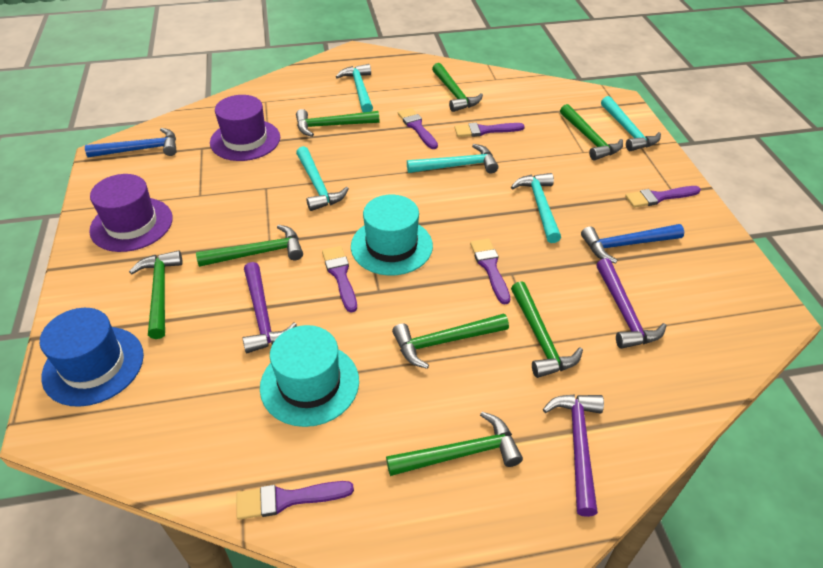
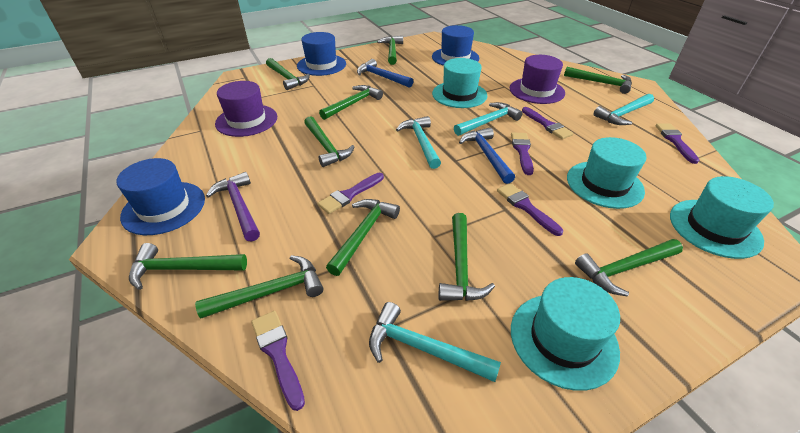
blue hat: [40,308,144,407] = 1 -> [116,158,205,235] [297,32,346,76] [432,25,479,66] = 3
green hammer: [129,250,183,339] [196,225,303,267] [296,109,380,137] [386,412,523,476] [392,313,509,369] [432,63,483,112] [511,281,583,378] [560,104,623,160] = 8 -> [129,243,247,290] [195,255,323,319] [266,58,310,90] [304,116,355,167] [319,85,383,120] [326,199,400,276] [377,36,403,65] [438,213,495,301] [564,67,632,94] [575,239,683,296] = 10
purple hammer: [243,262,297,353] [543,394,604,517] [596,258,666,349] = 3 -> [206,172,260,242] = 1
turquoise hammer: [296,146,349,211] [336,64,373,113] [407,144,498,174] [511,173,561,243] [601,96,661,151] = 5 -> [369,302,501,382] [396,116,441,169] [454,102,523,136] [593,94,654,125] = 4
turquoise hat: [260,325,359,427] [351,195,433,276] = 2 -> [432,58,487,108] [511,277,620,391] [567,137,646,209] [670,176,774,259] = 4

